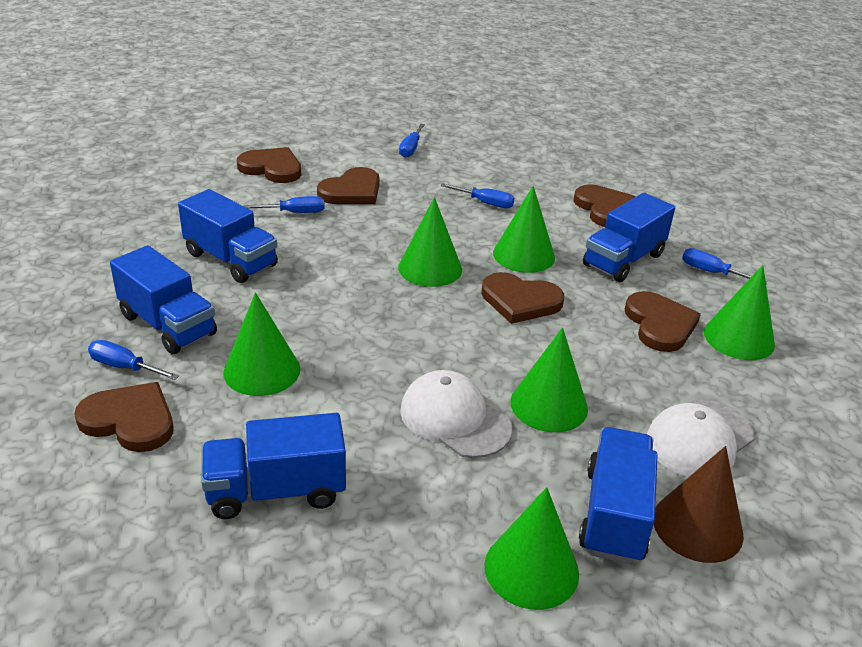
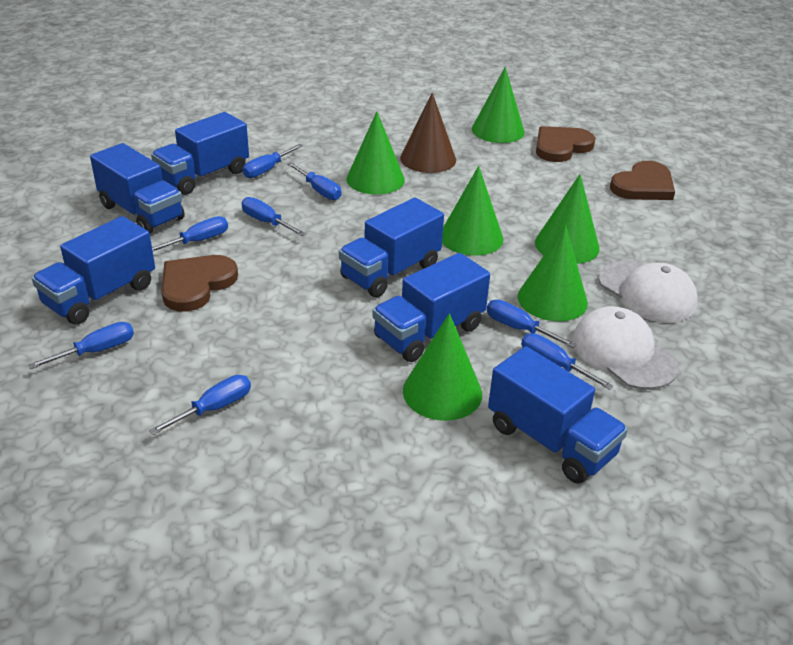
blue screwdriver: [88,340,179,380] [243,196,325,213] [399,124,425,158] [440,183,515,208] [682,248,768,284] = 5 -> [28,322,134,369] [149,375,251,435] [152,216,228,251] [241,197,306,236] [243,144,303,178] [287,162,341,200] [487,300,577,348] [521,333,614,390] = 8
blue truck: [110,245,217,354] [178,189,278,283] [201,413,346,519] [579,427,657,564] [583,193,675,282] = 5 -> [32,216,155,325] [90,143,185,233] [151,112,249,195] [339,198,444,297] [372,253,490,362] [488,346,628,483] = 6
brown heart: [74,382,173,452] [237,147,301,183] [317,167,380,204] [481,272,564,324] [573,184,635,227] [625,291,701,352] = 6 -> [161,255,238,312] [536,126,596,162] [610,161,675,200] = 3

